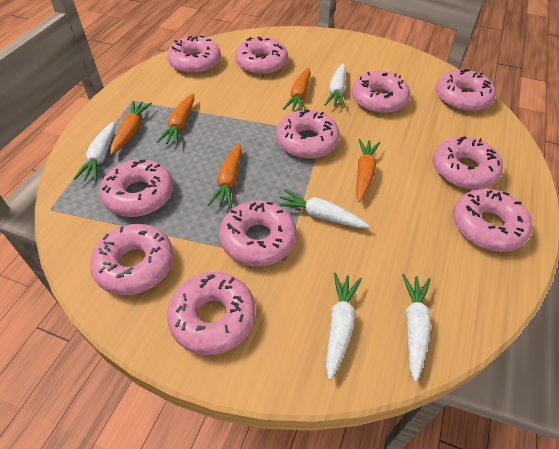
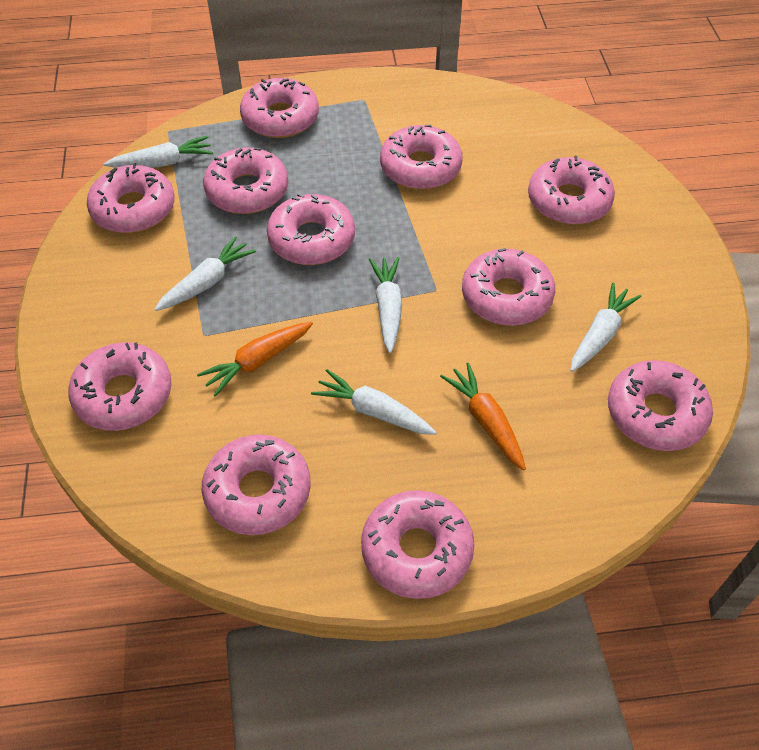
orange carrot: [110,101,152,155] [157,94,194,146] [208,143,242,209] [283,67,311,111] [356,139,380,202] = 5 -> [197,322,313,397] [440,363,526,471] = 2

